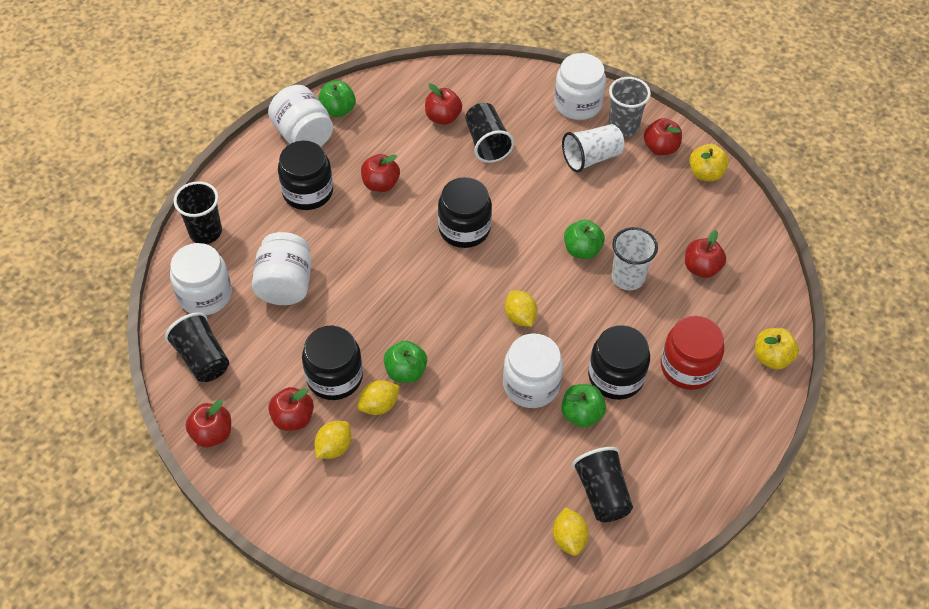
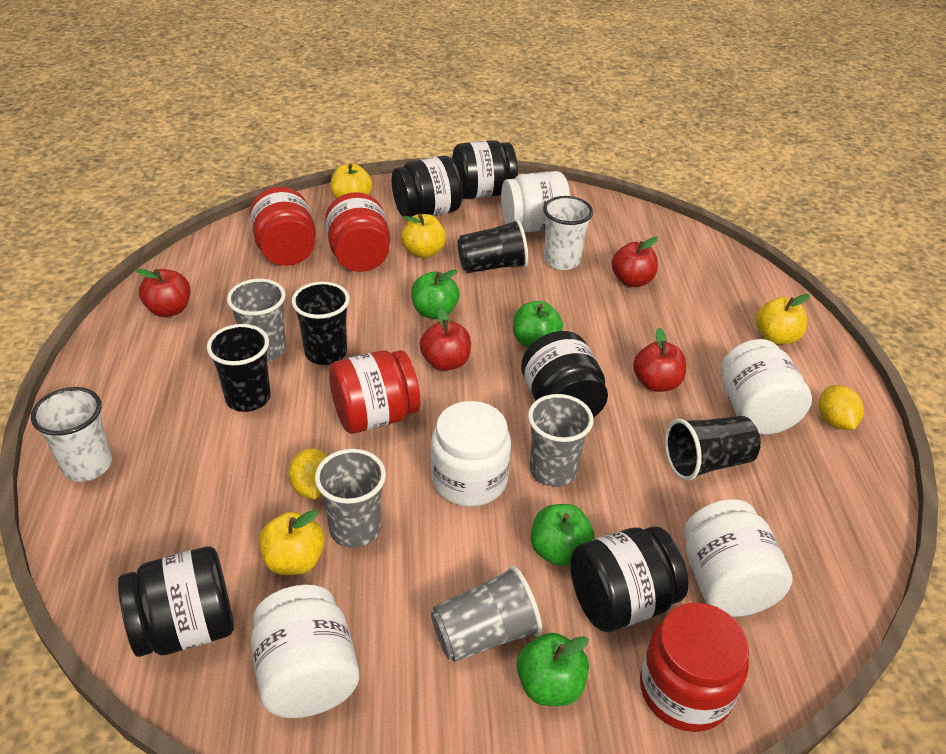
black jar: [278,141,333,210] [302,325,363,400] [438,177,492,248] [588,325,650,400] = 4 -> [118,546,234,657] [392,156,463,217] [452,140,518,199] [521,331,608,418] [570,526,688,632] = 5
grey cup: [608,77,651,137] = 1 -> [227,279,286,362] [315,449,386,548] [431,565,542,662] [528,394,594,487] = 4
red apple: [185,400,231,447] [268,387,314,431] [361,154,400,192] [425,83,462,125] [644,118,682,155] [685,230,726,278] = 6 -> [136,269,190,317] [420,307,471,371] [611,237,658,287] [633,328,686,392] = 4
red jar: [661,316,724,390] = 1 -> [249,187,316,266] [325,192,390,272] [329,350,420,434] [640,602,749,732] = 4
yellow apple: [689,144,729,181] [755,328,799,370] = 2 -> [259,510,325,575] [330,164,372,199] [401,214,446,258] [756,294,810,345] = 4
yellow lemon: [314,421,351,459] [357,380,400,415] [505,290,538,327] [553,507,589,556] = 4 -> [288,448,327,499] [819,385,864,430] = 2

